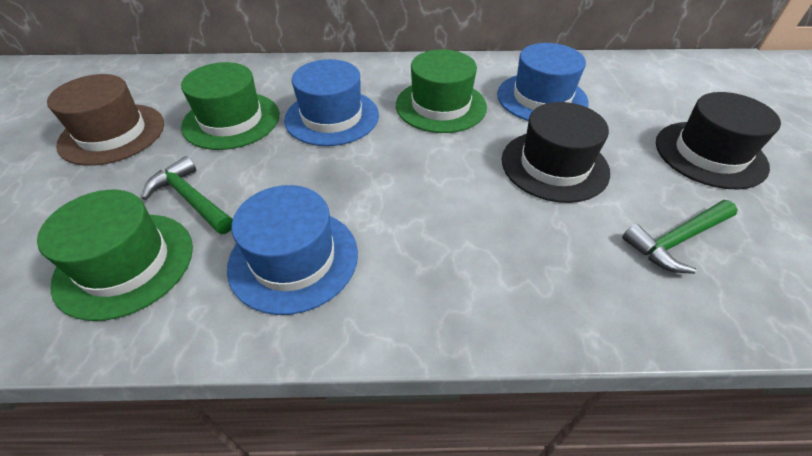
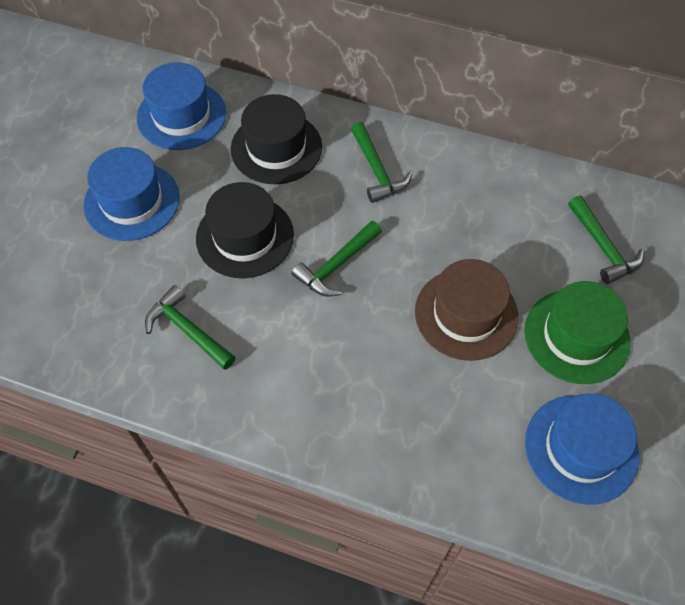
green hammer: [141,156,233,234] [622,200,738,274] = 2 -> [145,285,236,370] [291,221,382,297] [351,122,412,203] [568,195,644,284] = 4
green hat: [37,190,193,321] [181,62,279,150] [396,49,487,133] = 3 -> [524,281,631,384] = 1

